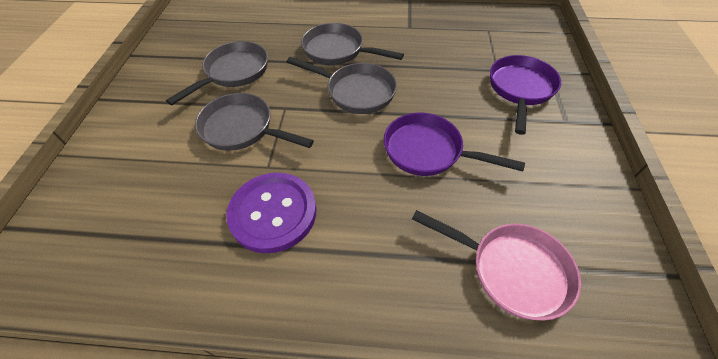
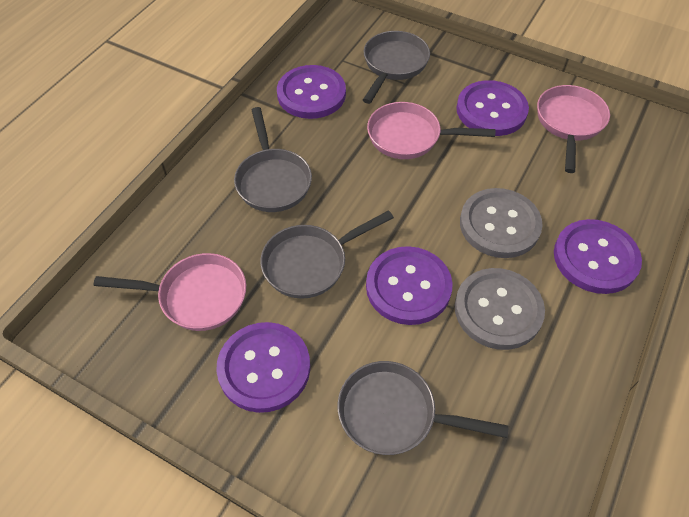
grey button: none = 0 -> [455,268,545,350] [460,188,543,258] = 2
pink pan: [412,210,581,321] = 1 -> [94,253,246,331] [367,102,495,159] [537,85,610,173] = 3
purple button: [226,173,317,253] = 1 -> [216,322,310,413] [277,65,346,119] [366,246,453,325] [456,80,529,136] [554,219,642,294] = 5
purple pan: [384,112,525,176] [490,55,561,135] = 2 -> none = 0

